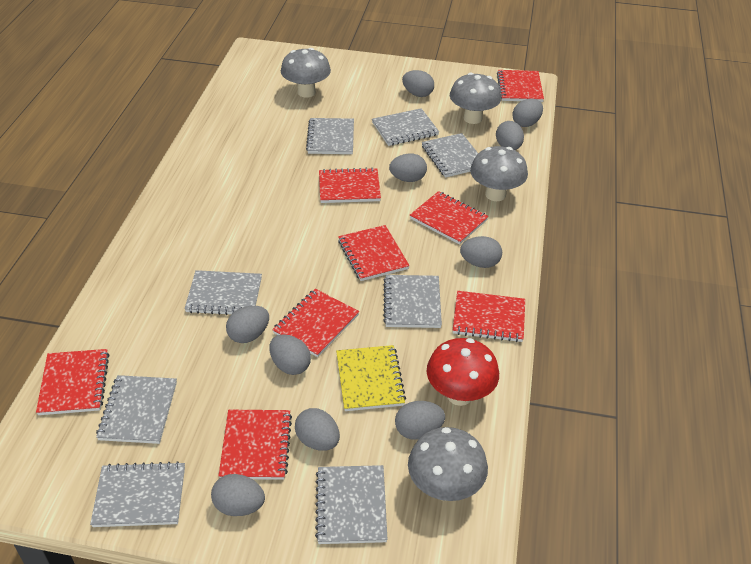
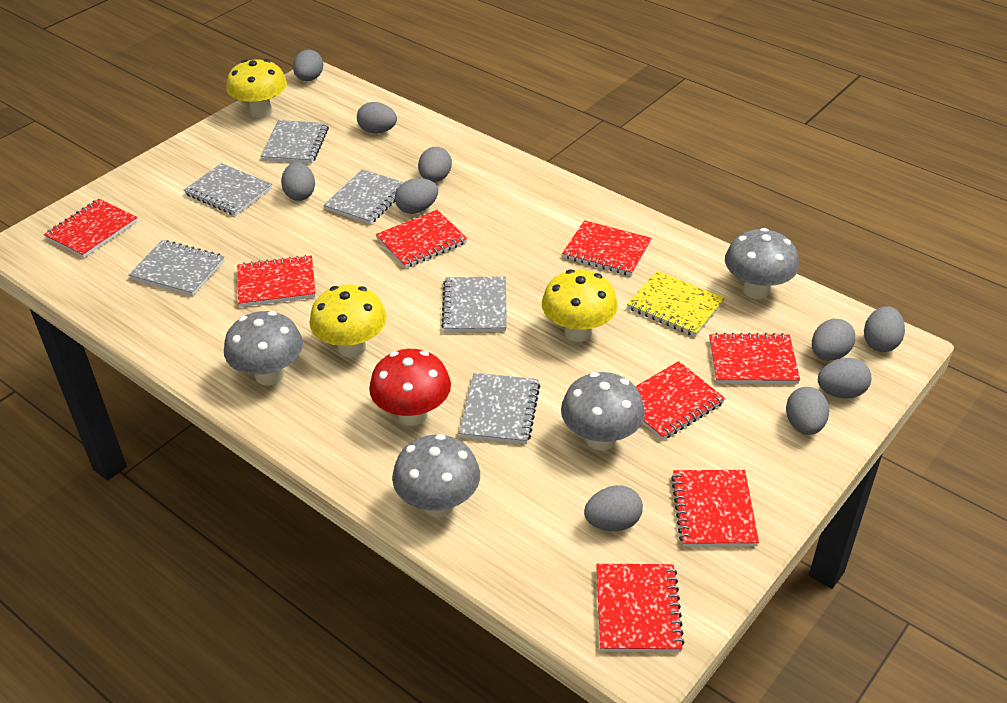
grey notebook: [90,461,185,527] [96,375,177,444] [184,270,262,315] [306,118,354,154] [315,465,388,544] [372,108,439,146] [383,275,442,328] [422,133,478,178] = 8 -> [128,240,224,296] [184,163,272,216] [261,120,329,163] [324,169,404,225] [441,276,507,332] [459,373,540,444] = 6
yellow mushroom: none = 0 -> [226,59,287,118] [309,285,387,358] [542,269,618,342] = 3

